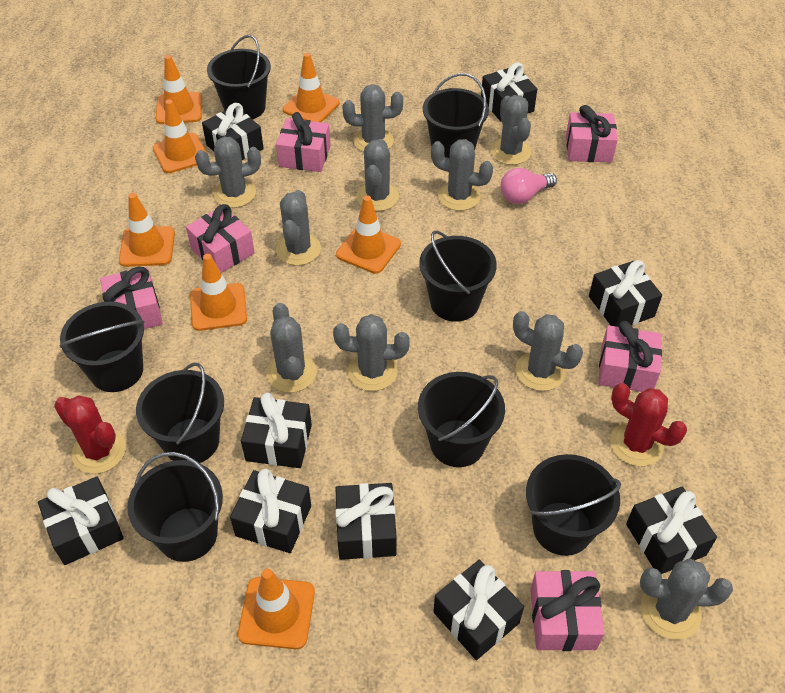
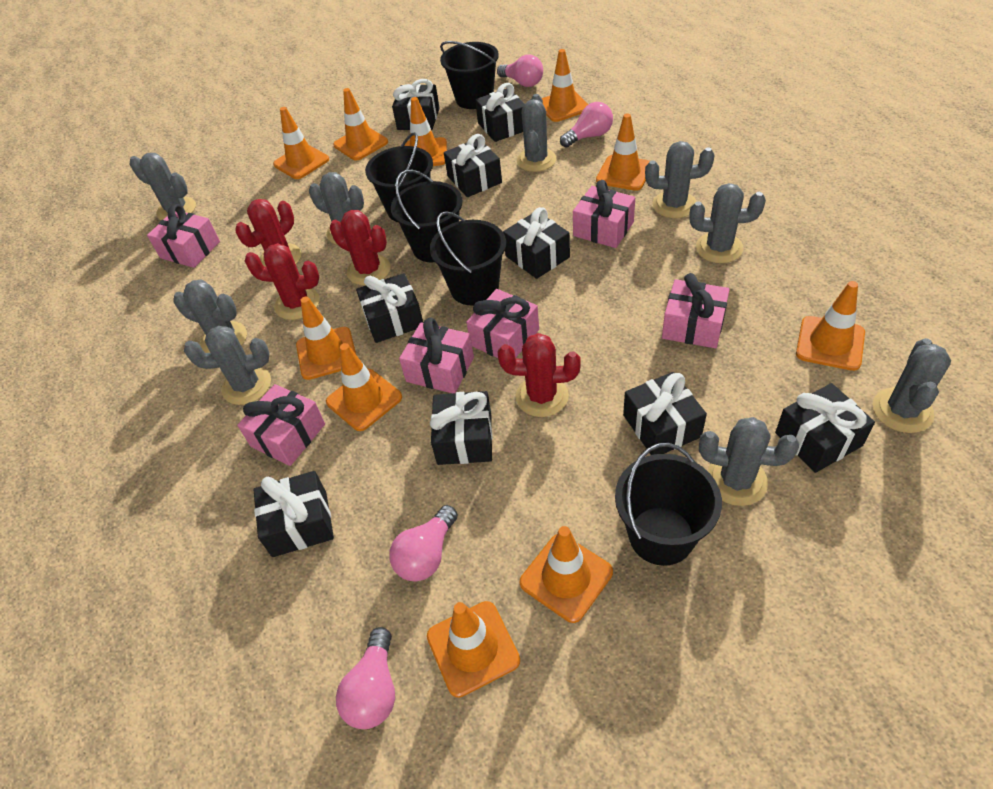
black bucket: [59,302,145,392] [127,452,223,562] [136,363,224,463] [207,35,271,119] [418,372,505,467] [419,231,497,322] [423,73,489,158] [526,454,621,556] = 8 -> [365,132,433,222] [391,170,463,262] [430,211,506,305] [440,41,499,109] [615,443,722,566] = 5
grey cactus: [195,137,261,208] [266,303,317,393] [276,190,321,266] [333,314,410,391] [343,84,403,152] [356,139,399,211] [431,139,493,211] [490,95,531,165] [513,311,583,391] [640,558,733,640] = 10 -> [130,153,196,220] [174,280,247,353] [184,326,271,405] [309,172,364,245] [517,94,556,172] [645,141,714,218] [690,183,766,263] [699,417,799,506] [872,338,951,433] = 9
orange traffic cone: [119,193,175,267] [153,99,207,173] [156,55,202,124] [190,254,247,331] [238,569,315,649] [282,53,340,122] [336,196,401,274] = 7 -> [273,107,329,179] [296,296,356,380] [326,343,402,431] [333,88,388,161] [404,97,447,166] [427,601,520,698] [520,526,613,623] [542,49,588,122] [596,113,650,191] [796,281,865,371] = 10
pink light bulb: [500,168,557,204] = 1 -> [336,627,395,729] [389,505,458,582] [497,55,543,87] [560,102,613,148] = 4
red cactus: [54,395,126,474] [610,383,687,466] = 2 -> [235,199,301,267] [245,243,320,320] [330,210,391,285] [498,333,581,417] = 4

